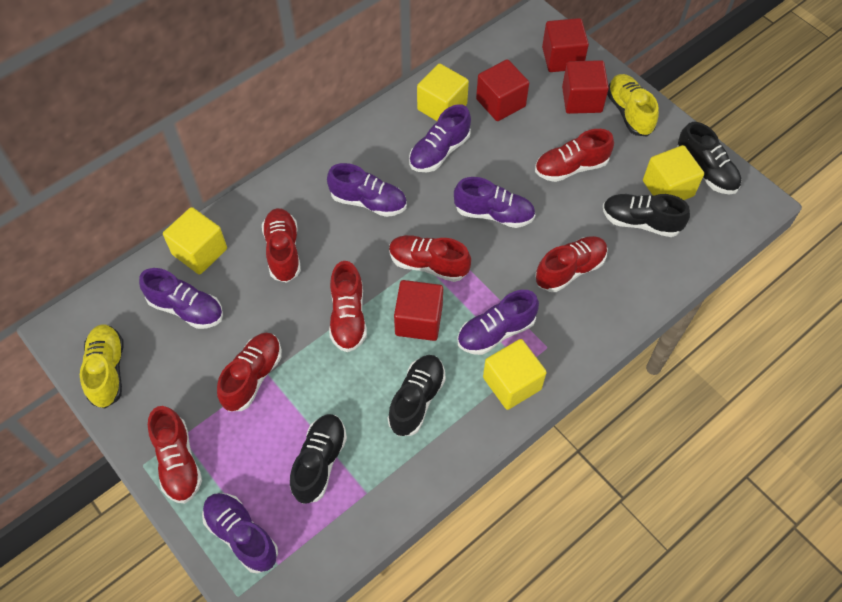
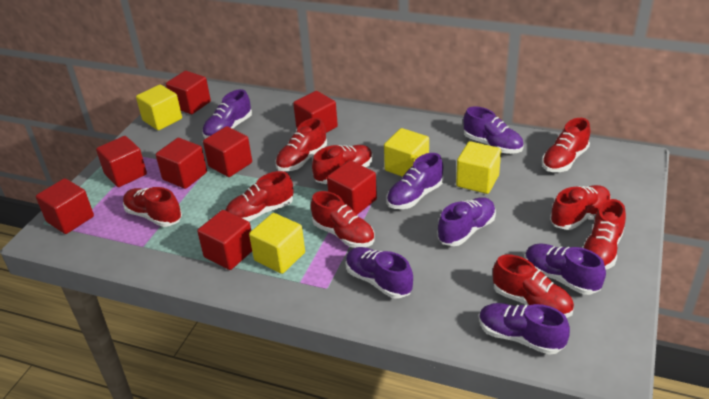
black shoe: [290,414,347,504] [388,355,446,436] [603,194,690,237] [677,122,741,194] = 4 -> none = 0
purple shoe: [139,268,223,329] [202,493,278,574] [327,163,407,217] [409,104,471,172] [454,177,535,228] [457,290,539,355] = 6 -> [202,89,252,139] [346,247,413,299] [387,153,443,209] [437,197,496,246] [463,107,524,154] [479,303,570,355] [525,243,606,295] = 7
red cube: [394,280,443,341] [476,59,529,121] [542,18,589,72] [562,60,609,114] = 4 -> [36,178,94,234] [96,136,147,187] [156,138,207,189] [166,71,211,114] [197,210,252,270] [203,126,252,177] [293,91,338,133] [327,160,377,215] = 8
red shoe: [148,406,202,503] [217,333,282,412] [262,208,301,283] [329,261,367,352] [389,235,471,282] [535,129,614,182] [535,236,608,292] = 7 -> [123,187,182,227] [225,171,294,221] [276,118,327,171] [311,191,375,248] [312,145,373,184] [493,255,574,318] [542,118,590,172] [550,185,611,230] [583,199,626,270] = 9
yellow shoe: [80,324,124,408] [607,74,659,136] = 2 -> none = 0

